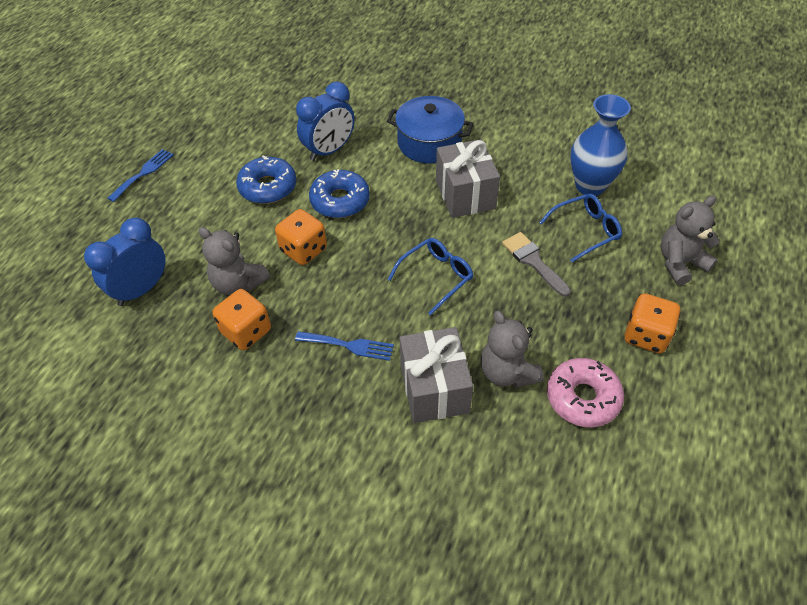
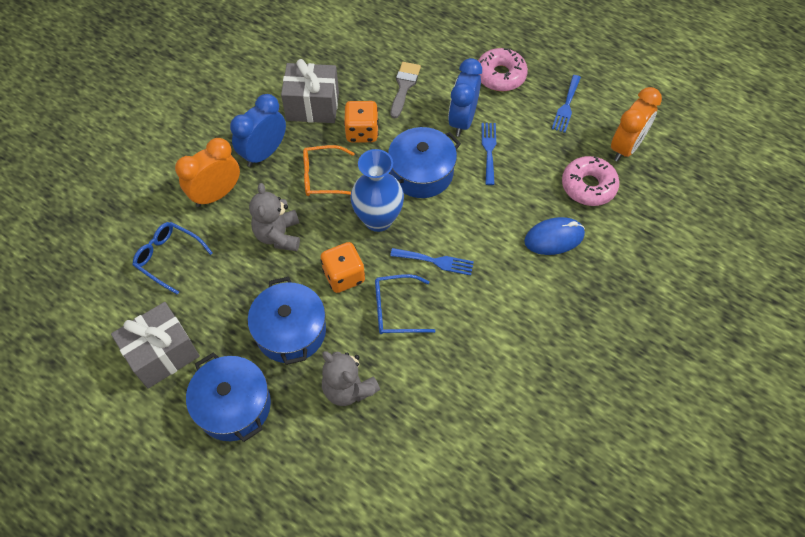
blue donut: [236,156,297,204] [309,169,370,218] = 2 -> none = 0
blue fork: [107,149,174,202] [295,331,394,361] = 2 -> [390,248,474,275] [482,123,496,185] [552,75,581,133] = 3
blue mouse: none = 0 -> [524,217,585,255] = 1
blue pot: [387,96,474,164] = 1 -> [186,352,271,442] [248,277,326,365] [388,127,461,198] = 3
grey teddy bear: [199,227,270,295] [481,311,544,388] [661,196,720,285] = 3 -> [249,183,300,251] [322,351,380,406] = 2
orange clock: none = 0 -> [175,138,240,207] [611,87,662,162] = 2
orange dice: [213,289,271,350] [275,209,327,265] [625,293,681,353] = 3 -> [320,242,365,293] [344,101,379,142] = 2
orange glasses: none = 0 -> [303,145,354,196] = 1
pink donut: [547,358,624,427] = 1 -> [478,48,528,91] [562,156,620,206] = 2

